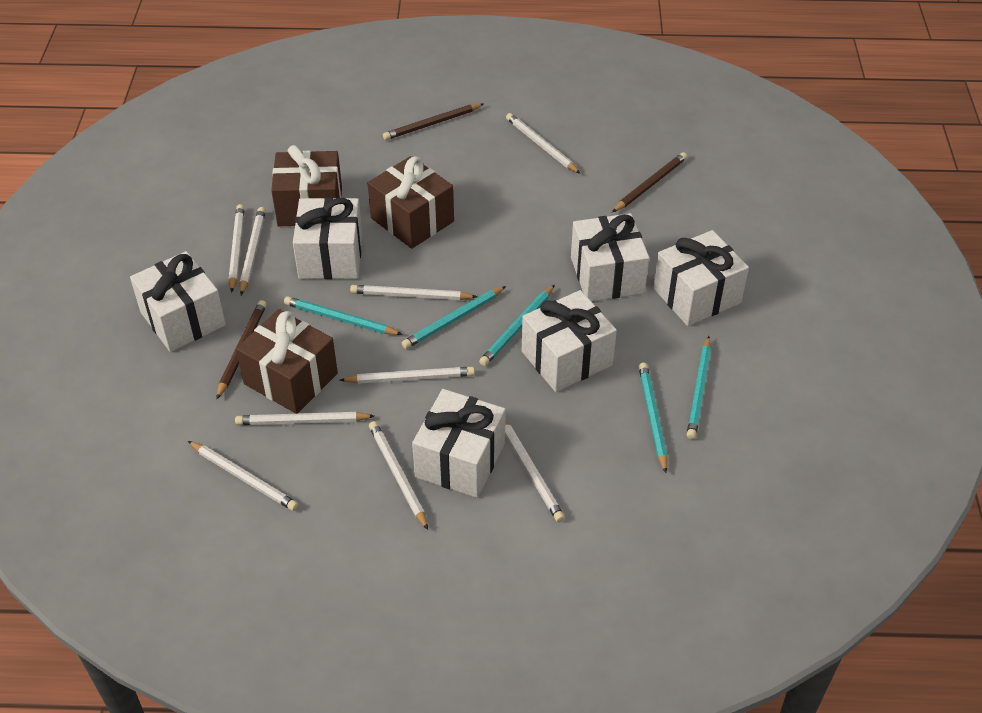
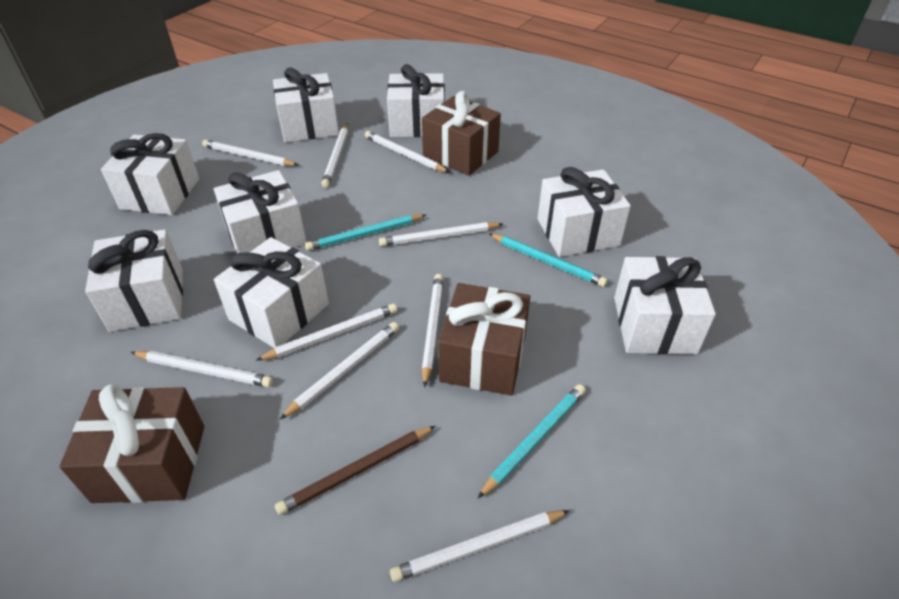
brown pencil: [216,300,267,400] [383,103,483,140] [612,152,687,212] = 3 -> [275,426,435,515] = 1
turquoise pencil: [284,296,403,335] [402,286,506,349] [479,285,555,366] [639,363,668,473] [687,336,711,439] = 5 -> [305,214,426,251] [478,384,586,498] [488,233,608,287] = 3
white gift: [130,251,226,352] [293,197,362,279] [412,389,506,498] [522,290,617,392] [571,213,649,302] [653,230,749,326] = 6 -> [85,229,183,332] [101,133,199,215] [214,170,307,253] [214,237,329,348] [273,67,339,143] [387,64,445,137] [538,167,631,257] [614,256,716,355] = 8

